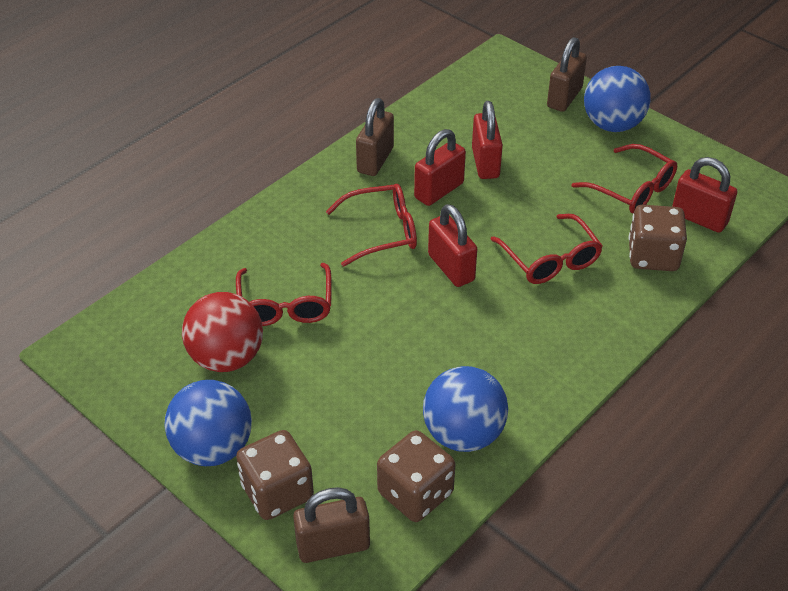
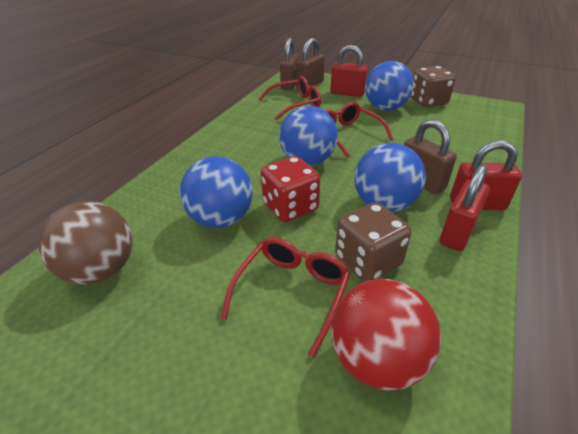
blue ball: [164,380,252,466] [423,366,508,452] [584,66,651,132] = 3 -> [180,156,253,228] [279,106,338,166] [354,143,426,212] [365,61,414,111] = 4
brown ball: none = 0 -> [38,201,132,284] = 1
brown dice: [236,430,314,520] [377,430,455,522] [629,205,687,271] = 3 -> [335,202,412,282] [411,66,456,107] = 2
red dice: none = 0 -> [261,156,320,222] = 1
red glasses: [236,263,331,326] [326,184,417,267] [490,214,603,284] [572,144,677,214] = 4 -> [221,237,351,358] [259,76,321,120] [324,102,393,158] = 3
red padlock: [414,129,466,206] [428,204,477,287] [472,101,503,179] [672,157,737,233] = 4 -> [330,45,368,97] [440,164,490,251] [450,140,522,210] = 3

